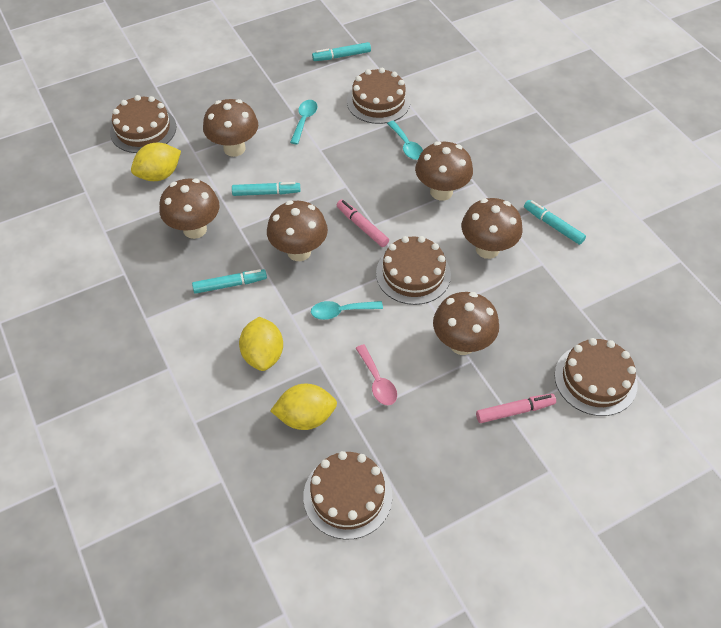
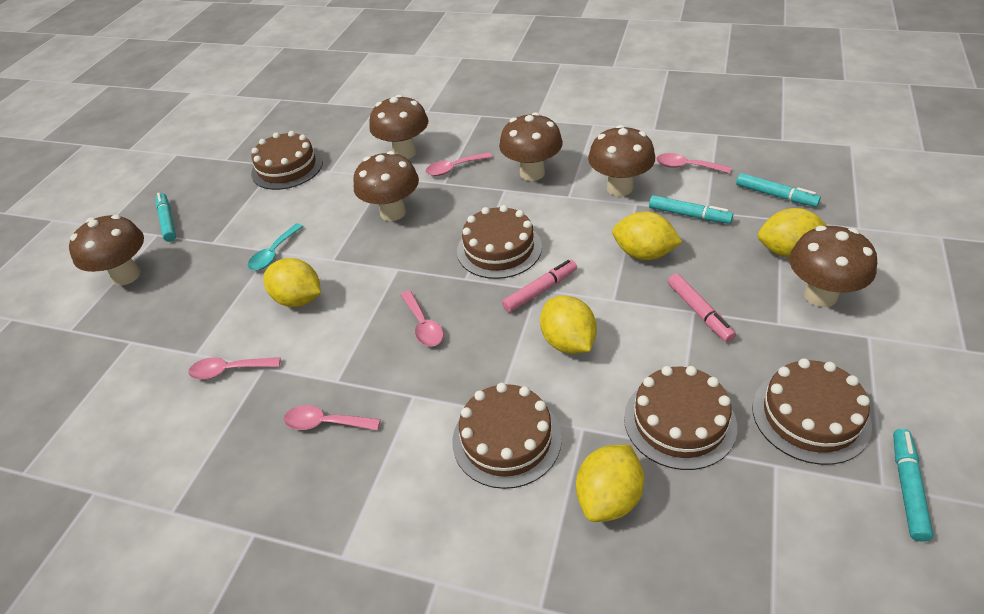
pink spoon: [356,344,397,405] = 1 -> [189,357,281,380] [284,405,381,431] [401,290,444,346] [425,152,492,176] [656,153,731,173] = 5
turquoise spoon: [290,100,317,144] [311,301,383,320] [387,121,423,160] = 3 -> [248,223,303,271] = 1
yellow lemon: [131,143,181,181] [239,317,283,371] [270,384,337,430] = 3 -> [264,258,321,307] [540,296,597,354] [576,445,644,522] [612,211,682,260] [758,208,827,257] = 5

